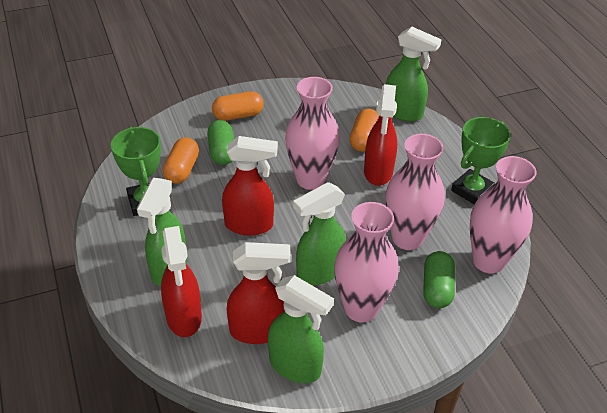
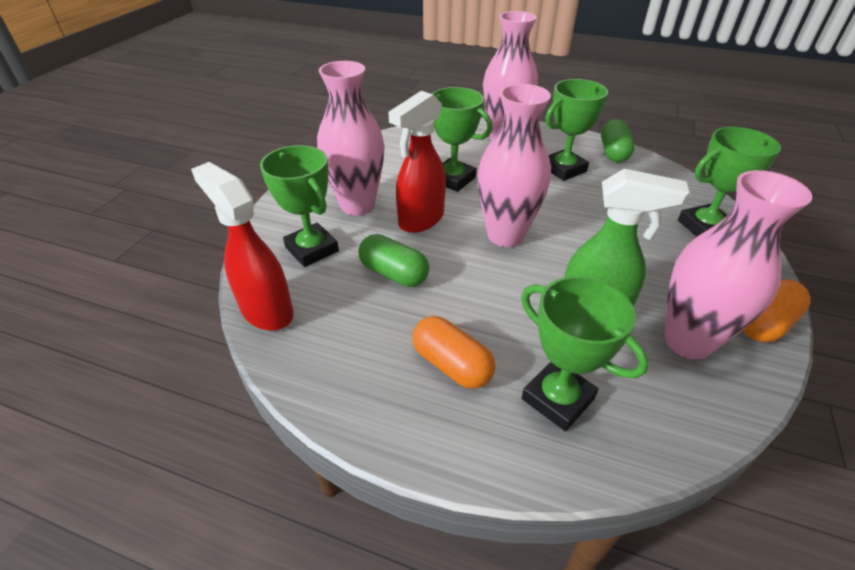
green spray bottle: [137,178,187,286] [268,275,334,383] [293,182,346,285] [386,27,442,122] = 4 -> [564,169,690,306] = 1
green trophy: [111,127,161,216] [451,117,511,205] = 2 -> [260,145,339,267] [432,87,493,192] [521,276,649,431] [545,79,608,181] [678,127,781,237] = 5
orange capsule: [163,137,199,184] [212,91,264,121] [350,109,379,152] = 3 -> [413,316,495,389] [742,279,811,342] = 2
red spray bottle: [161,226,202,337] [222,136,278,236] [227,242,291,344] [364,84,397,186] = 4 -> [191,162,294,331] [388,90,446,233] = 2

